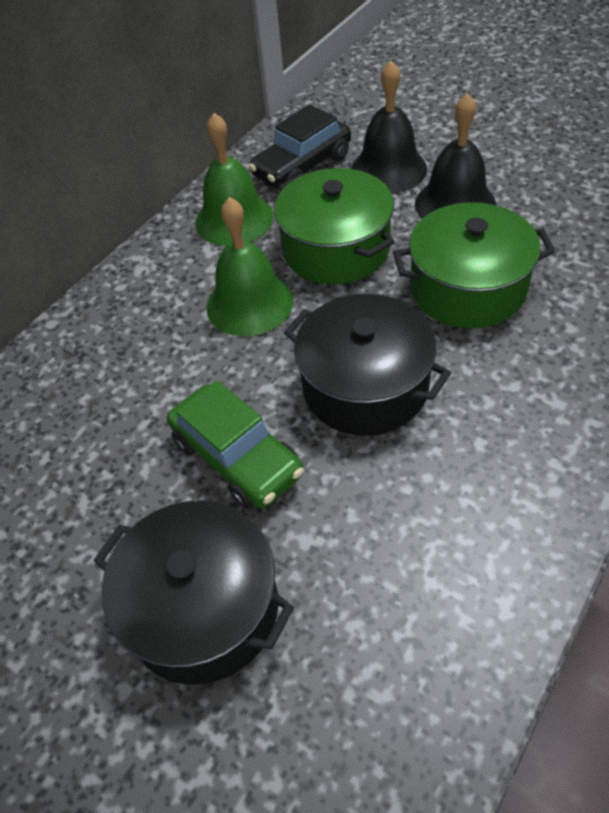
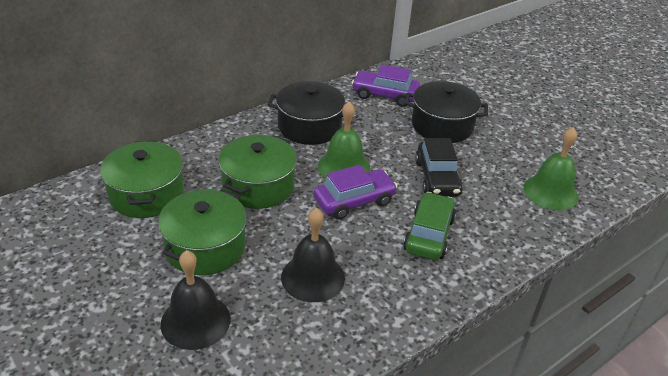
green pot: [274,168,395,284] [393,202,555,328] = 2 -> [100,141,184,218] [158,189,247,275] [218,135,297,209] = 3
purple car: none = 0 -> [313,165,398,220] [352,64,420,107] = 2

